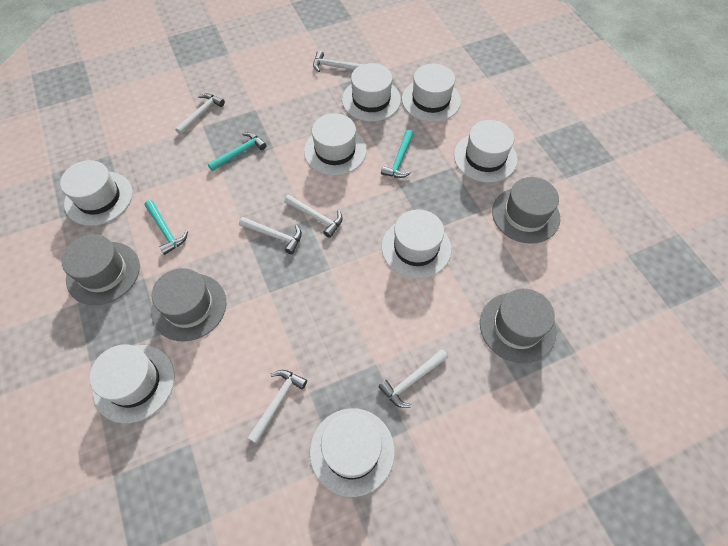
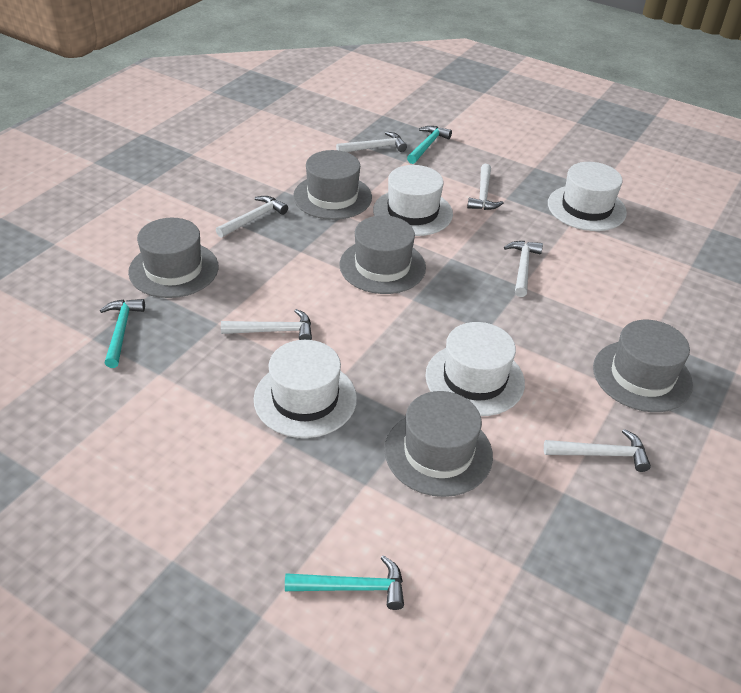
grey hat: [61,234,140,305] [151,268,226,341] [480,288,556,363] [492,177,560,244] = 4 -> [128,218,219,298] [293,150,372,220] [340,215,426,294] [385,391,493,497] [593,320,693,412] = 5
white hat: [60,160,133,226] [90,345,175,423] [304,113,367,175] [310,408,395,497] [342,63,401,122] [382,209,452,279] [402,64,461,122] [454,120,518,182] = 8 -> [254,340,357,438] [373,165,453,236] [425,322,525,416] [548,162,627,231] = 4

